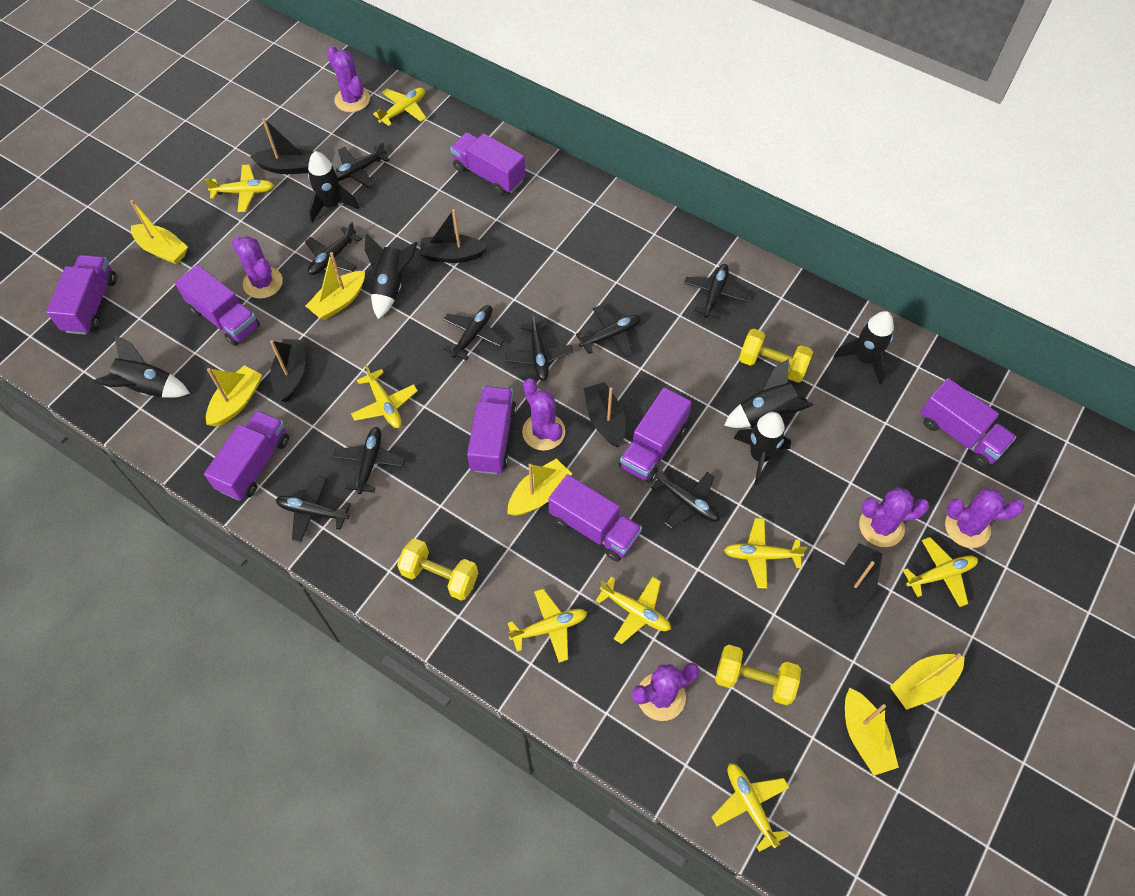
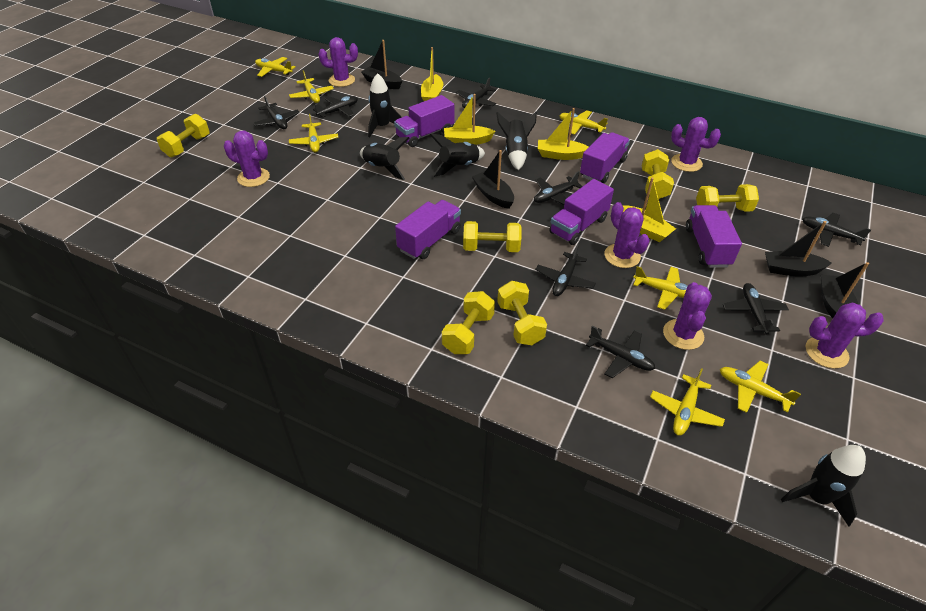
black boat: [250,118,314,174] [270,339,305,402] [420,209,488,263] [584,382,625,447] [837,543,882,616] = 5 -> [361,40,402,89] [472,150,514,209] [765,221,832,277] [821,262,869,319] = 4
black plane: [276,476,351,543] [305,222,362,275] [333,427,405,494] [336,142,389,188] [443,305,504,360] [505,313,573,381] [576,305,641,357] [651,467,720,529] [684,264,749,318] = 9 -> [253,96,300,129] [313,96,358,118] [456,78,496,108] [534,171,583,205] [535,244,596,296] [586,326,656,378] [723,283,789,334] [802,213,871,247] = 8
black rocket: [92,335,190,398] [308,151,359,223] [365,233,418,319] [724,359,814,428] [734,412,791,485] [834,311,894,384] = 6 -> [360,137,410,180] [368,73,402,137] [430,134,485,177] [496,112,537,170] [781,445,866,527] = 5
purple truck: [46,255,117,335] [175,264,260,346] [204,410,289,501] [450,132,526,195] [467,386,517,474] [548,474,642,561] [619,387,692,483] [920,378,1016,467] = 8 -> [394,95,454,147] [395,200,461,259] [549,179,614,245] [580,132,630,183] [686,205,742,268] = 5
yellow boat: [130,200,188,264] [206,365,262,427] [306,252,365,320] [507,459,572,516] [845,688,899,776] [890,653,965,710] = 6 -> [421,47,443,101] [444,94,495,145] [538,108,588,160] [623,177,676,242] = 4
yellow dumbbell: [397,538,478,601] [715,645,801,705] [739,329,813,383] = 3 -> [157,114,209,157] [442,291,495,354] [463,221,522,252] [497,281,547,345] [642,149,674,199] [696,184,759,212] = 6
yellow plane: [204,164,274,212] [351,365,418,428] [373,87,426,126] [508,589,587,663] [596,576,671,644] [712,763,789,852] [724,518,807,589] [903,537,978,607] = 8 -> [255,57,296,77] [289,70,334,103] [289,114,339,153] [559,110,608,135] [633,266,688,310] [650,368,725,436] [720,361,801,413] = 7

